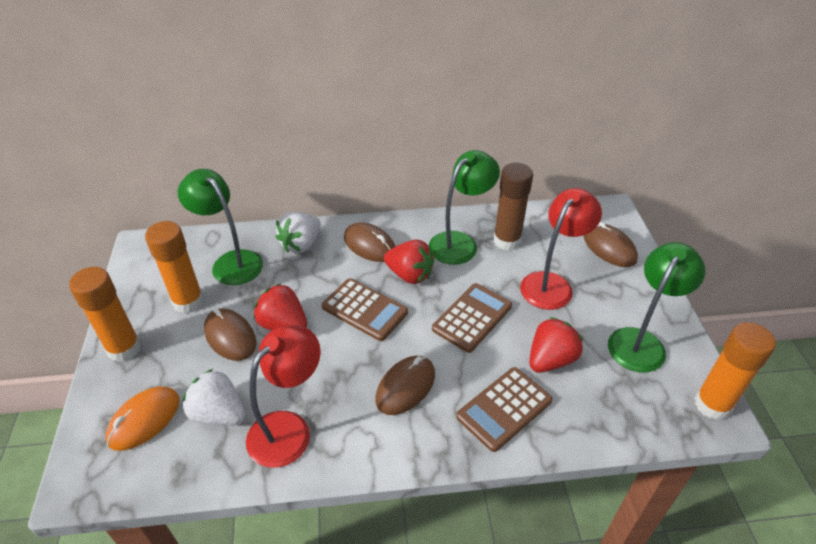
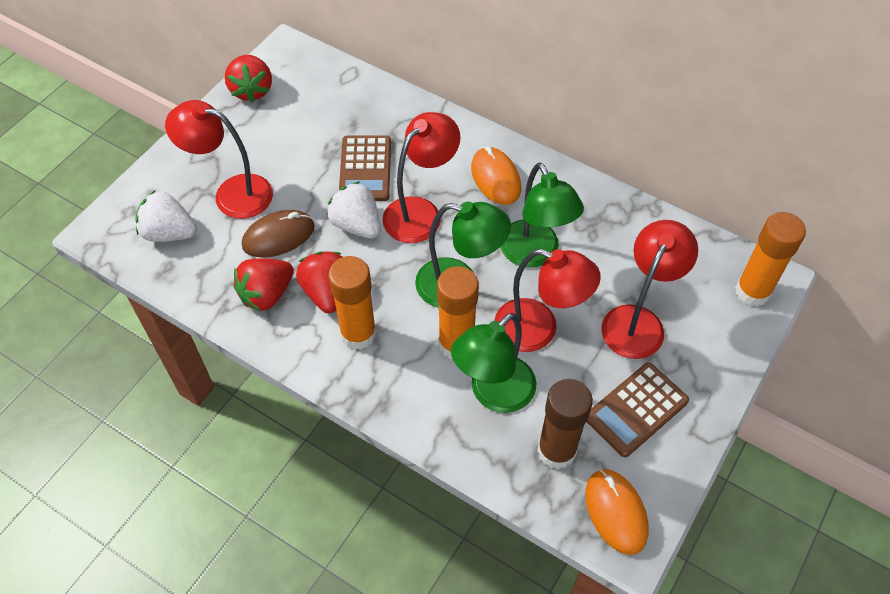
brown calculator: [322,278,408,341] [432,283,512,353] [456,367,553,452] = 3 -> [339,135,391,201] [587,362,689,457] = 2
brown mouse: [204,308,257,361] [344,222,395,262] [375,356,435,415] [584,222,638,267] = 4 -> [242,210,315,258] = 1
orange mouse: [105,386,180,451] = 1 -> [471,146,521,205] [585,469,649,555] = 2
red lamp: [246,325,321,468] [520,188,602,310] = 2 -> [165,100,273,219] [382,112,460,243] [494,249,601,352] [601,220,698,359] = 4

